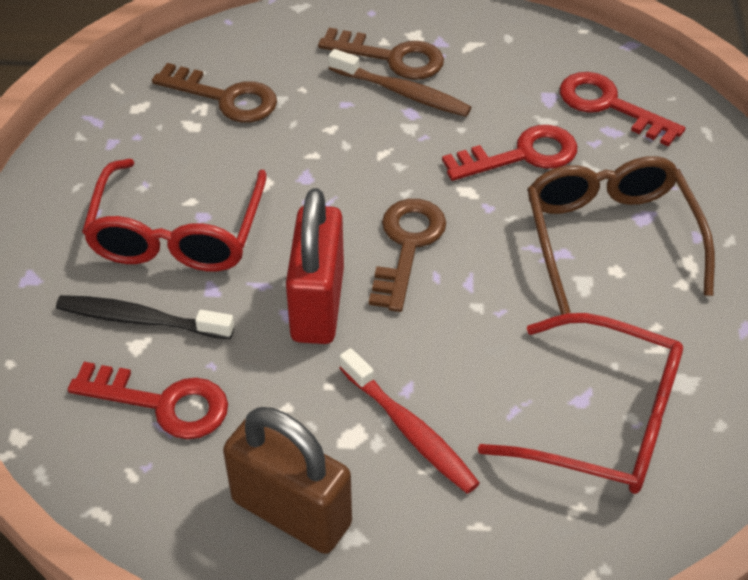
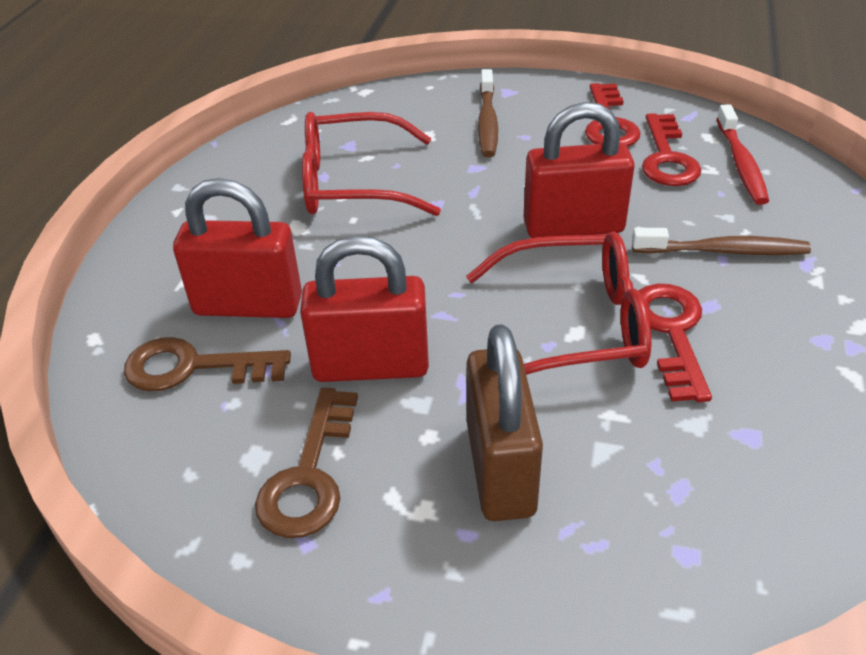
black toothbrush: [56,295,234,339] = 1 -> none = 0
brown glasses: [527,156,715,315] = 1 -> none = 0
brown key: [152,63,277,123] [318,28,444,80] [369,199,446,312] = 3 -> [124,337,291,392] [255,388,358,538] = 2
brown toothbrush: [328,49,472,117] = 1 -> [478,69,498,157] [632,228,811,255] = 2
red padlock: [286,188,344,344] = 1 -> [173,178,302,318] [300,235,429,382] [524,102,635,238] = 3

